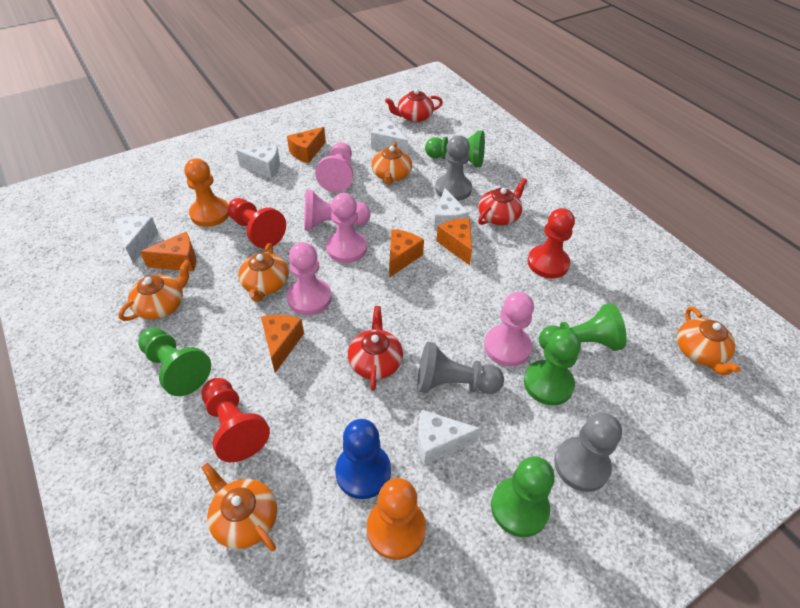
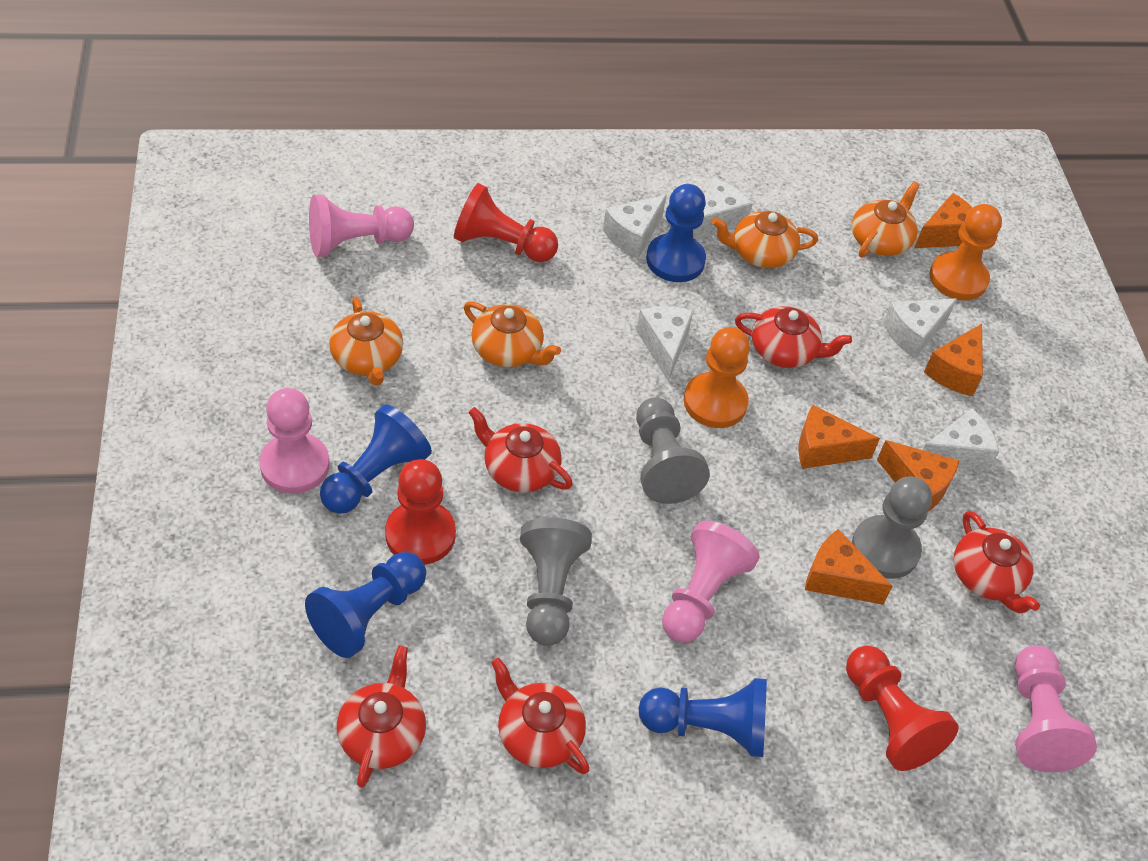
blue pawn: [335,419,391,499] = 1 -> [305,552,426,658] [320,404,432,514] [638,678,767,757] [646,184,706,282] = 4
green pawn: [138,328,211,396] [425,131,485,167] [491,456,555,537] [524,329,581,406] [539,303,627,351] = 5 -> none = 0
orange teapot: [119,260,190,321] [201,463,277,551] [238,243,289,302] [371,142,412,185] [677,307,741,375] = 5 -> [329,297,403,386] [464,301,561,367] [712,211,818,268] [852,181,920,258] = 4
pink pawn: [287,242,332,315] [304,190,371,230] [315,142,353,192] [326,193,367,263] [484,292,534,367] = 5 -> [259,388,330,494] [309,195,414,257] [662,521,760,643] [1015,645,1097,772] = 4
red teapot: [348,306,403,391] [385,89,443,122] [478,178,527,225] = 3 -> [337,646,426,788] [468,407,573,492] [491,657,590,774] [735,306,852,368] [954,511,1040,614] = 5

